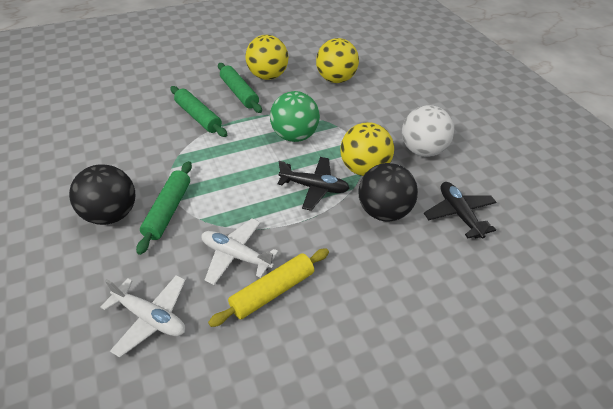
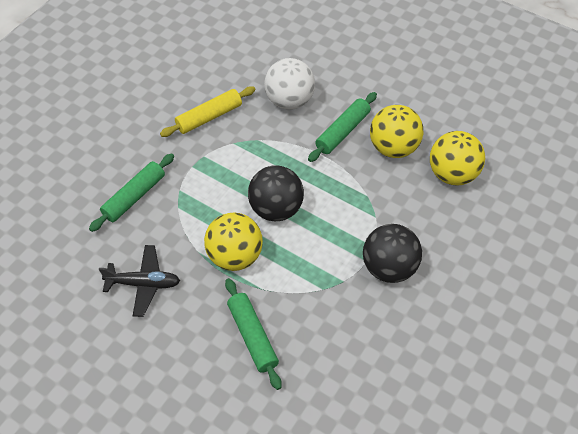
black plane: [278,157,349,211] [424,182,497,239] = 2 -> [99,245,180,317] = 1
green ball: [270,91,320,142] = 1 -> none = 0
white plane: [101,275,186,358] [201,219,279,285] = 2 -> none = 0

